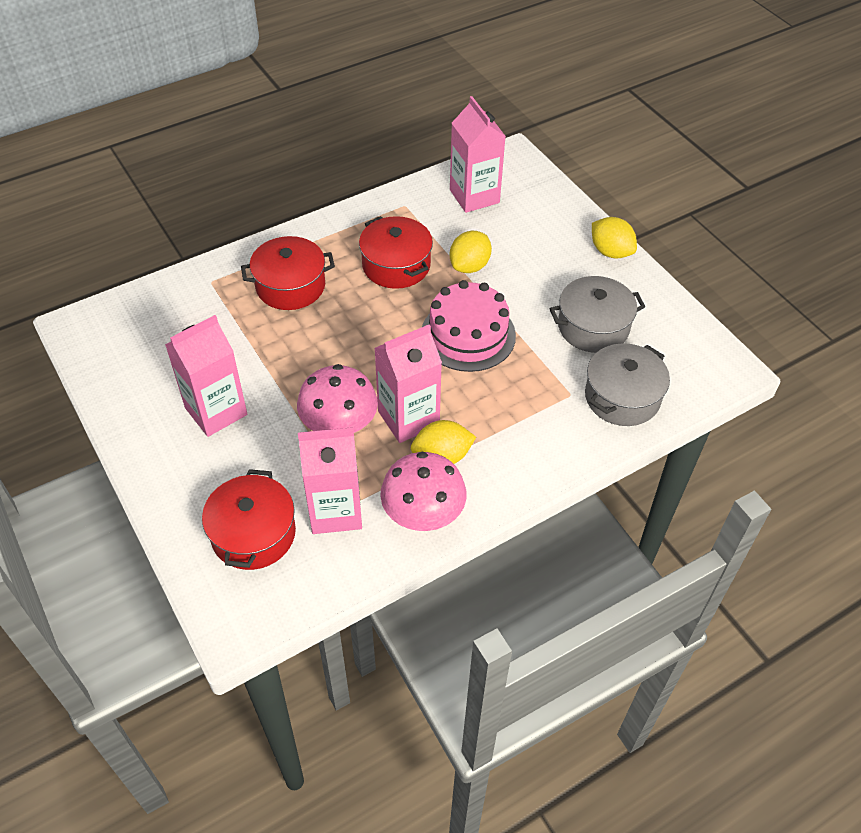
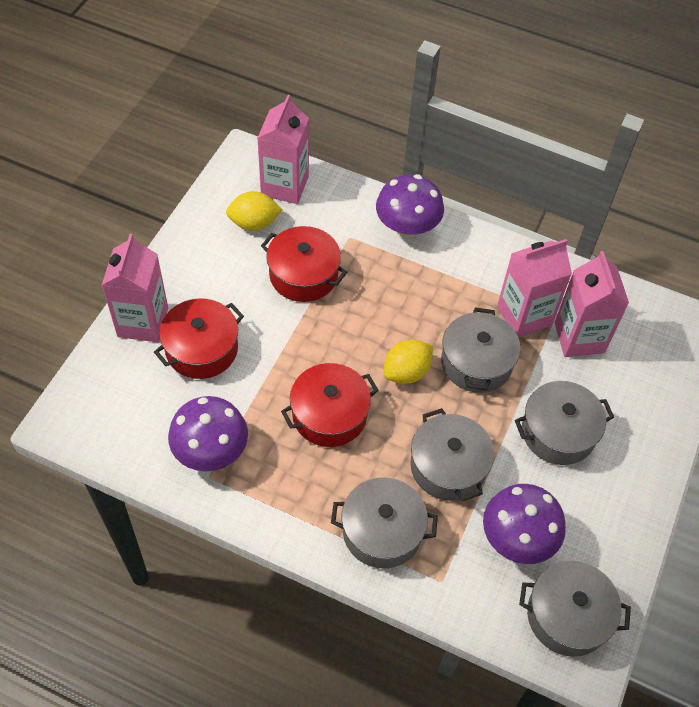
grey pot: [550,276,645,353] [585,343,670,426] = 2 -> [331,477,438,568] [410,408,494,501] [441,307,520,393] [515,381,614,465] [519,561,631,657] = 5
pink cake: [422,280,516,372] = 1 -> none = 0
pink mushroom: [297,364,378,433] [380,452,467,531] = 2 -> none = 0
purple mushroom: none = 0 -> [168,396,248,471] [376,174,444,237] [483,484,566,564] = 3
yellow lemon: [411,420,476,464] [450,231,492,273] [592,217,637,259] = 3 -> [226,191,282,231] [384,339,433,384] = 2

